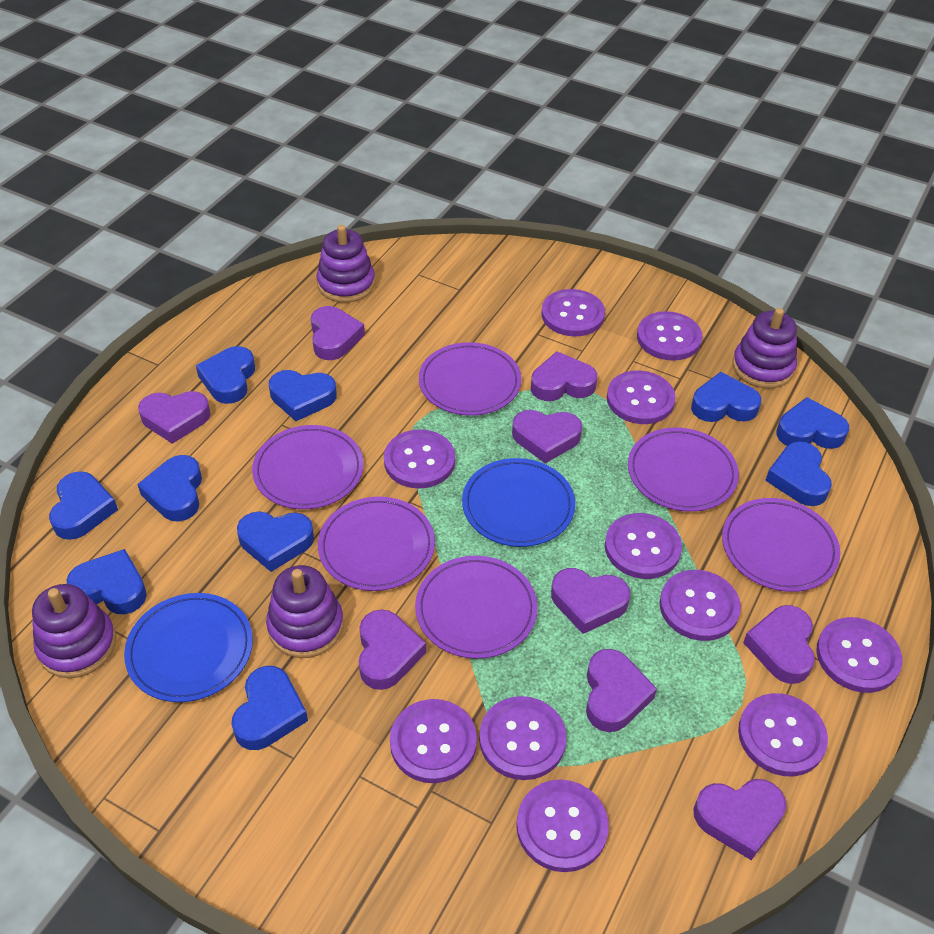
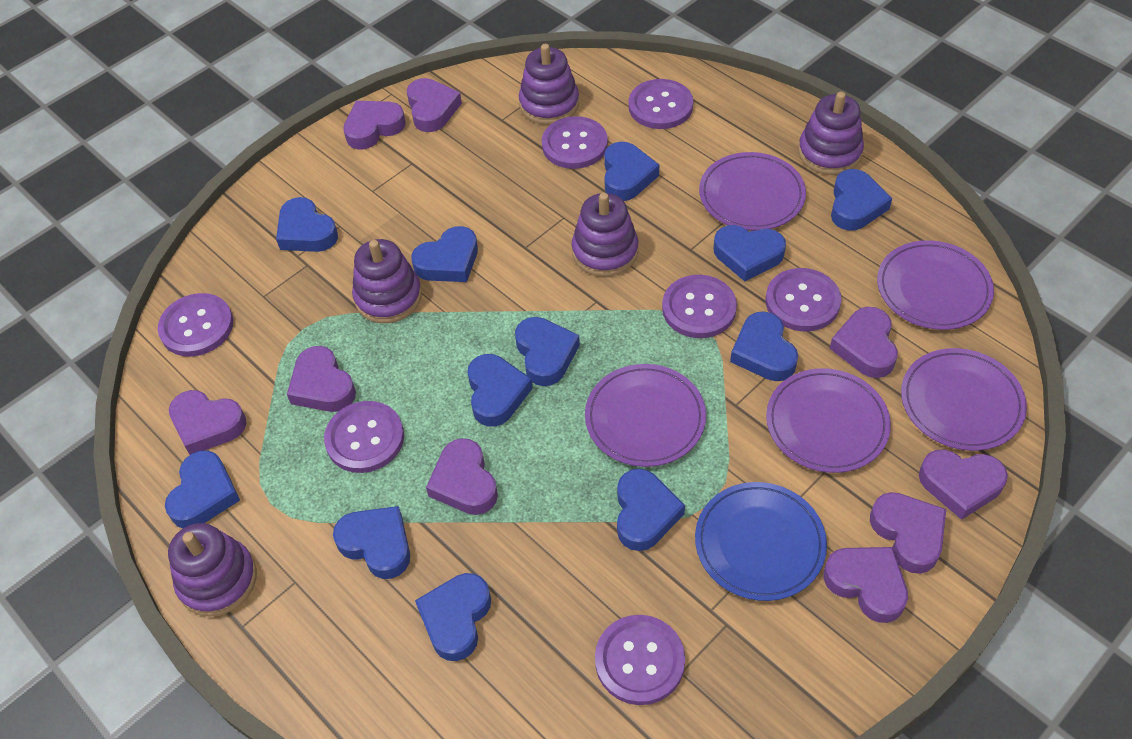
blue heart: [49,471,118,540] [67,549,147,614] [137,455,202,521] [196,346,255,404] [231,666,308,750] [237,511,314,572] [269,370,337,421] [691,372,761,422] [765,441,832,506] [776,397,849,449] = 10 -> [165,450,240,528] [276,197,338,252] [333,506,410,579] [411,226,478,282] [415,573,491,661] [467,354,533,427] [515,317,580,386] [604,142,659,201] [617,469,685,551] [713,225,786,281] [730,311,798,381] [831,169,892,231] = 12
blue plate: [124,593,253,702] [462,458,575,547] = 2 -> [695,482,827,601] = 1
purple button: [384,429,455,489] [390,699,477,783] [479,696,567,780] [516,780,609,872] [541,289,605,337] [605,513,682,579] [607,370,676,424] [637,311,702,361] [660,570,741,641] [738,693,828,776] [816,617,902,693] = 11 -> [158,293,233,357] [324,401,404,473] [542,116,608,169] [595,615,685,705] [629,79,693,129] [662,275,737,338] [765,268,841,331] = 7
purple plate: [252,425,364,509] [318,497,435,591] [415,556,538,659] [419,342,521,416] [628,428,739,512] [722,498,840,592] = 6 -> [585,364,706,467] [699,152,806,231] [766,368,891,473] [877,240,994,330] [901,348,1027,451] = 5
purple stacking toy: [32,584,116,678] [266,565,344,658] [316,225,375,303] [732,308,797,389] = 4 -> [168,523,257,617] [352,239,422,323] [519,44,579,125] [572,193,638,277] [798,92,864,175] = 5

